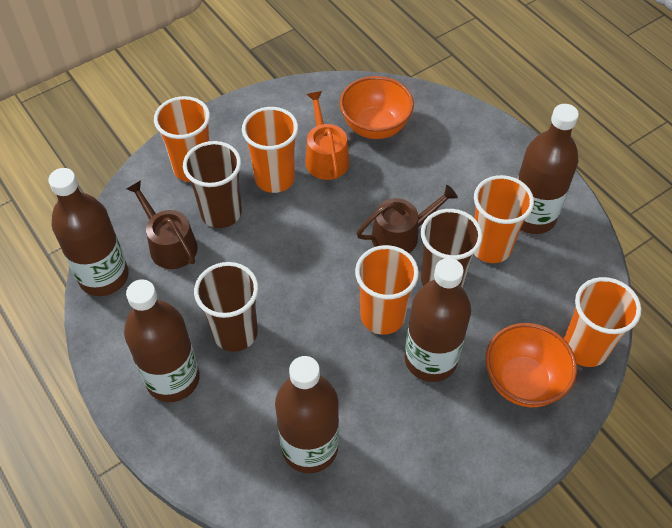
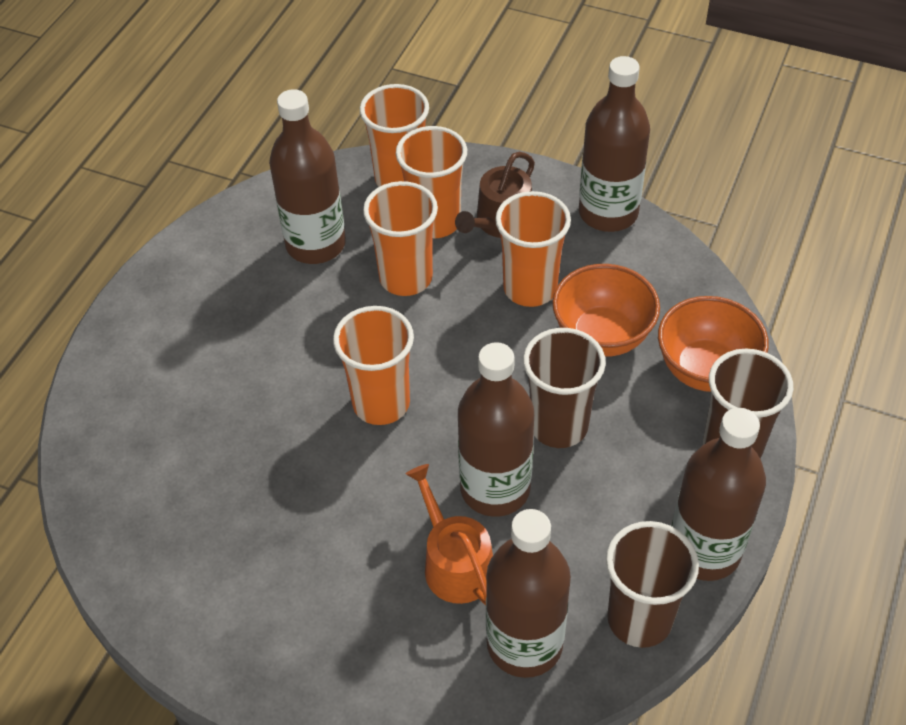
brown watering can: [126,180,197,269] [356,185,458,253] = 2 -> [455,152,535,238] = 1

